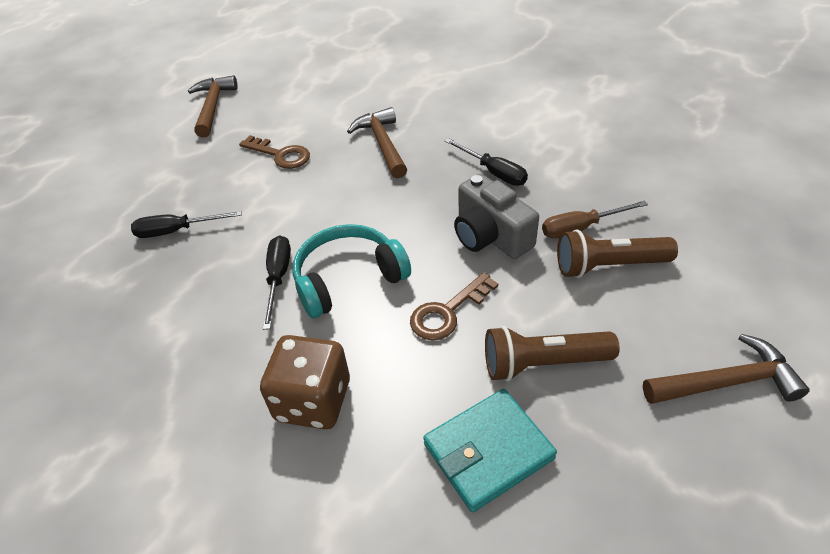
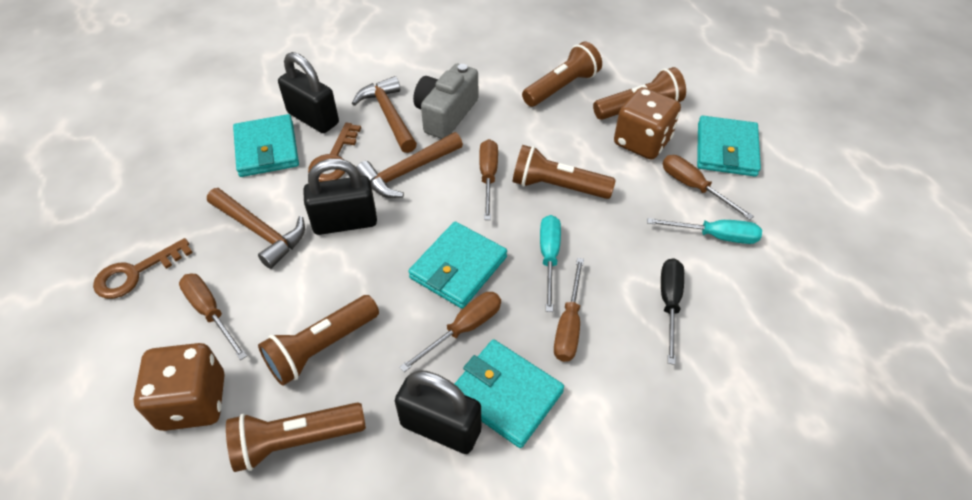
black padlock: none = 0 -> [278,52,339,133] [303,159,377,235] [395,370,481,454] = 3
black screwdriver: [131,211,242,238] [263,235,291,330] [445,138,528,186] = 3 -> [661,258,684,365] = 1
brown dice: [260,335,350,429] = 1 -> [134,343,224,431] [614,87,681,159] = 2
brown flashlight: [485,326,620,381] [557,229,678,278] = 2 -> [226,402,366,472] [258,295,379,386] [513,145,616,199] [522,41,602,107] [593,67,686,120] = 5
brown screwdriver: [542,200,648,238] = 1 -> [179,274,247,360] [399,292,501,372] [479,139,498,220] [554,258,584,362] [663,155,754,220] = 5
turquoise headphones: [293,224,411,318] = 1 -> none = 0
turquoise screwdriver: none = 0 -> [540,215,561,312] [647,218,762,244] = 2
turquoise wallet: [423,389,557,512] = 1 -> [233,114,299,177] [408,222,507,309] [455,339,564,448] [697,116,761,177] = 4

